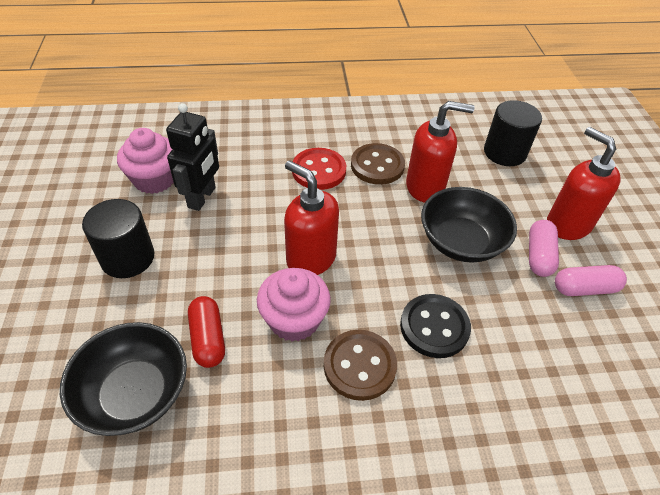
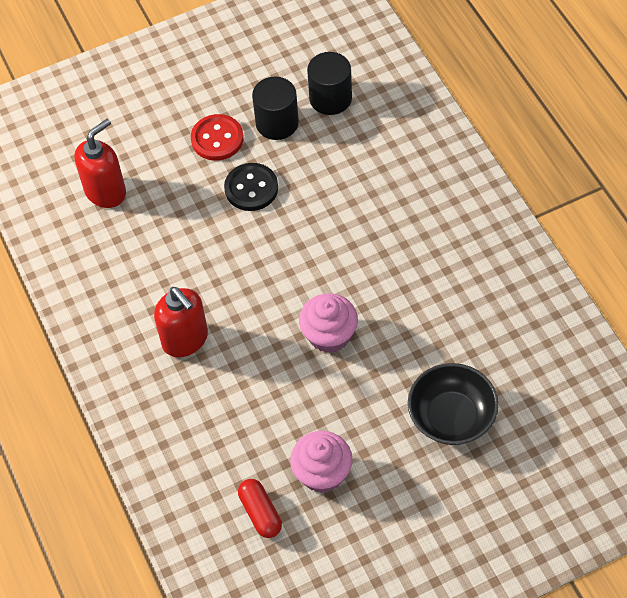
black bowl: [60,322,187,436] [421,187,517,263] = 2 -> [408,363,498,445] = 1
black robot: [166,103,219,211] = 1 -> none = 0
brown button: [324,330,397,401] [351,143,405,185] = 2 -> none = 0
pink capsule: [529,220,559,277] [555,265,627,296] = 2 -> none = 0
red soap dispenser: [284,160,339,275] [406,101,475,202] [547,127,621,240] = 3 -> [74,119,126,208] [154,287,208,357] = 2

